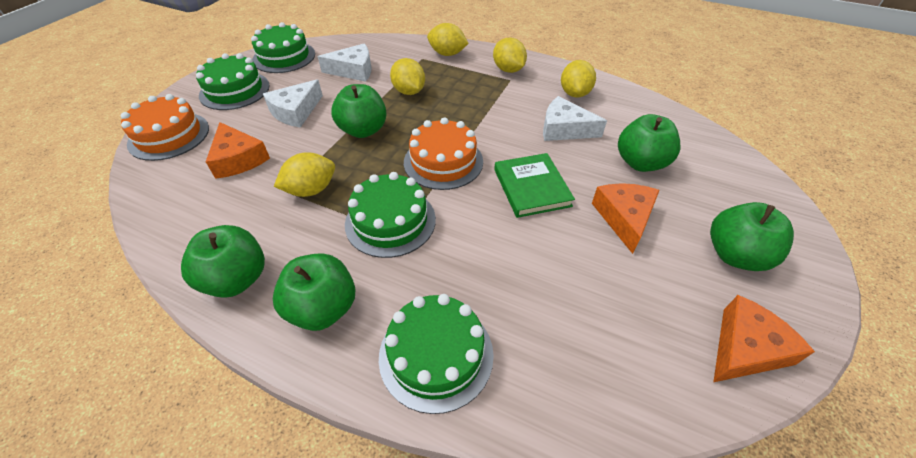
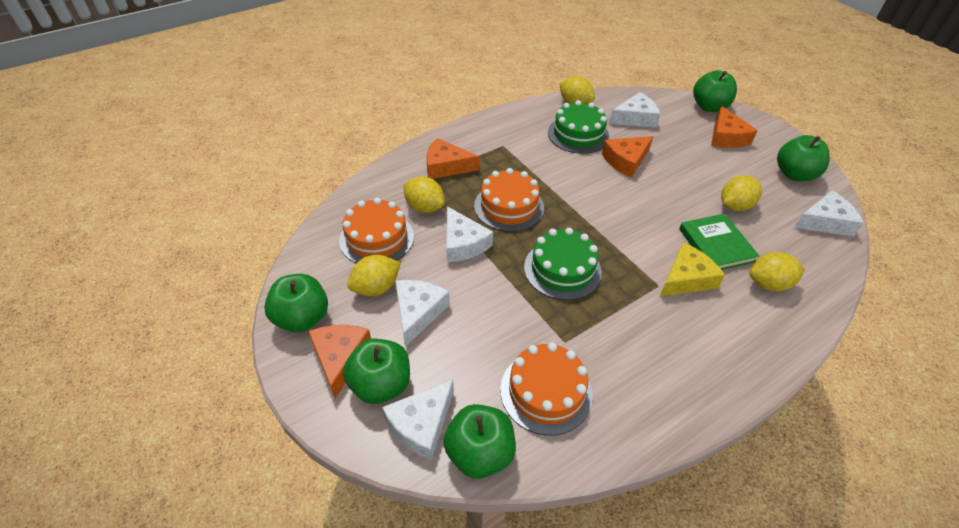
green cake: [196,53,270,110] [251,22,315,73] [345,172,436,258] [379,294,494,414] = 4 -> [524,228,602,300] [548,100,609,154] = 2
orange cake: [121,94,209,161] [404,117,483,190] = 2 -> [339,198,414,263] [474,168,544,232] [500,343,593,436] = 3
orange cheese: [206,122,270,179] [592,183,660,254] [714,295,815,382] = 3 -> [308,325,371,399] [427,138,479,179] [602,136,653,177] [711,106,758,148] = 4
white cheese: [263,79,323,128] [317,43,371,82] [543,96,607,141] = 3 -> [382,380,454,460] [395,280,450,347] [446,206,493,262] [609,92,660,128] [794,190,864,237] = 5
yellow cheese: none = 0 -> [660,242,725,296] = 1

